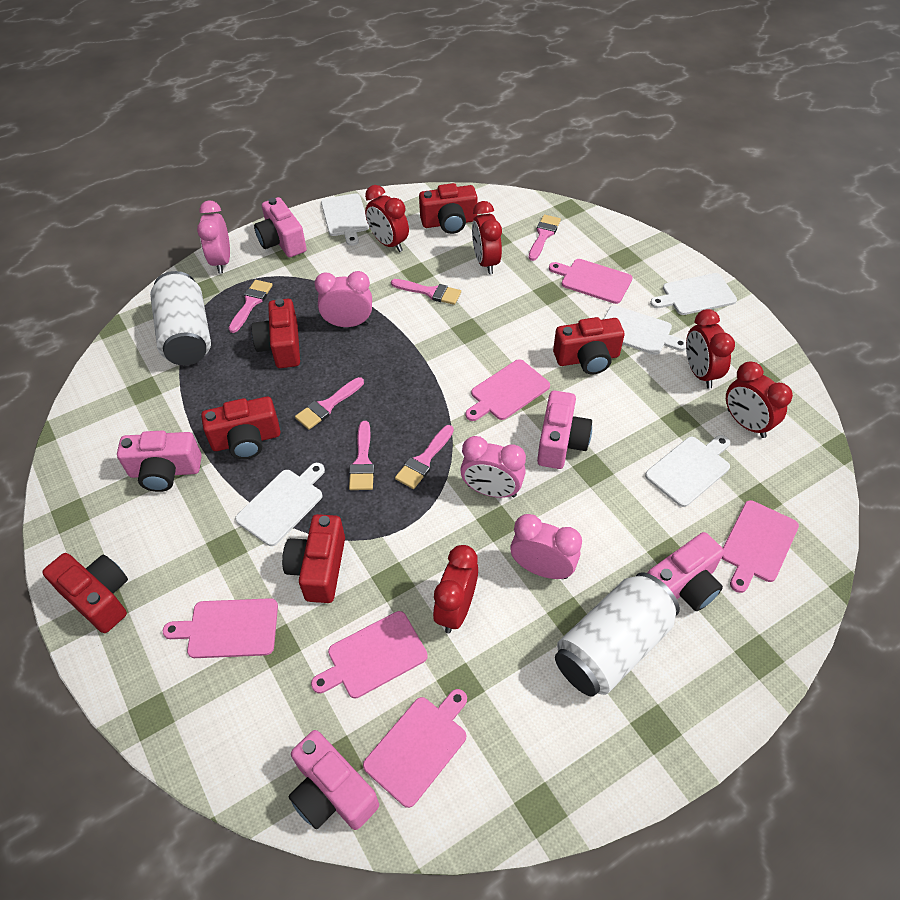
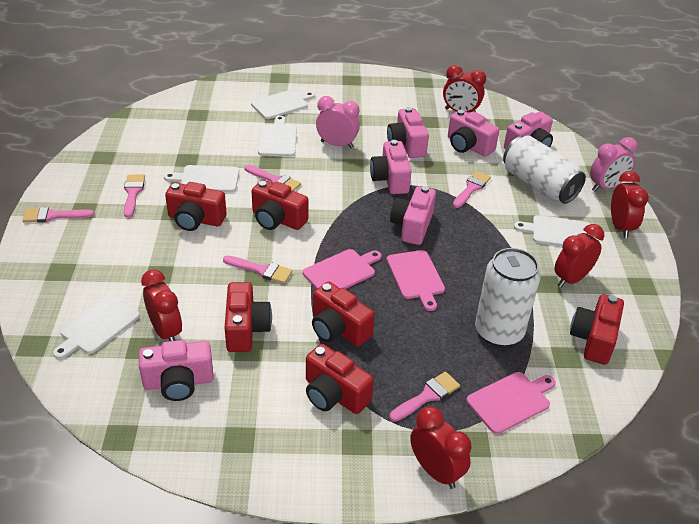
pink camera: [117,430,202,492] [254,197,307,257] [288,730,379,830] [537,390,592,469] [648,532,724,611] = 5 -> [139,340,214,401] [370,140,412,194] [387,107,429,158] [390,186,436,245] [448,110,499,157] [504,112,553,149] = 6
pink clock: [197,200,230,274] [315,271,372,327] [460,436,526,498] [510,514,582,579] = 4 -> [316,96,360,149] [590,137,638,192] = 2
pink cutting board: [163,598,278,658] [311,611,428,698] [363,689,467,808] [465,359,550,421] [549,259,633,304] [722,500,799,593] = 6 -> [303,249,382,289] [387,250,445,311] [466,372,556,434] = 3

